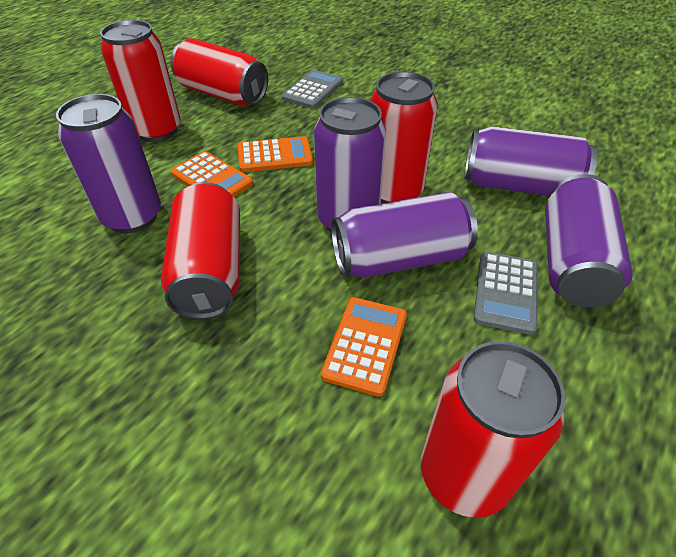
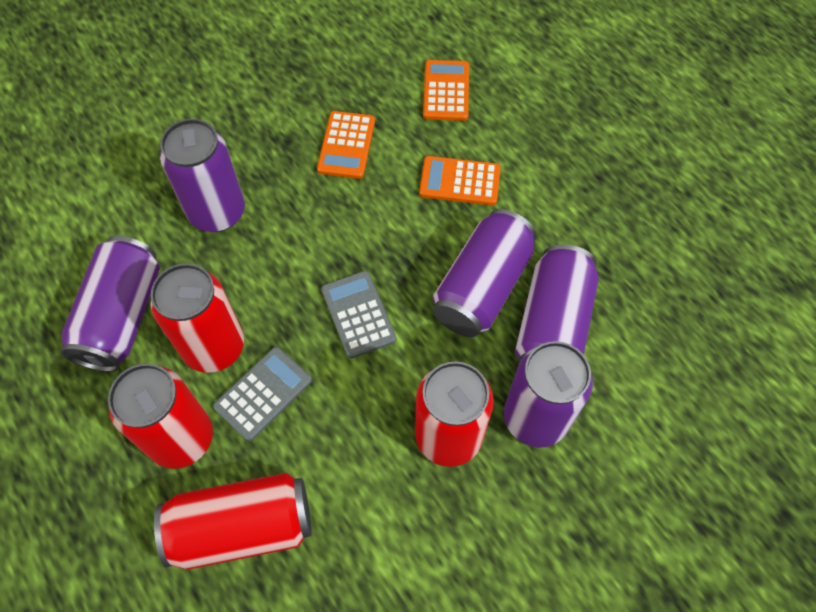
red can: [100,20,180,142] [161,182,240,319] [171,38,268,105] [370,71,438,203] [421,341,565,518] = 5 -> [108,364,213,469] [151,263,244,373] [154,473,312,570] [415,361,494,467] = 4

